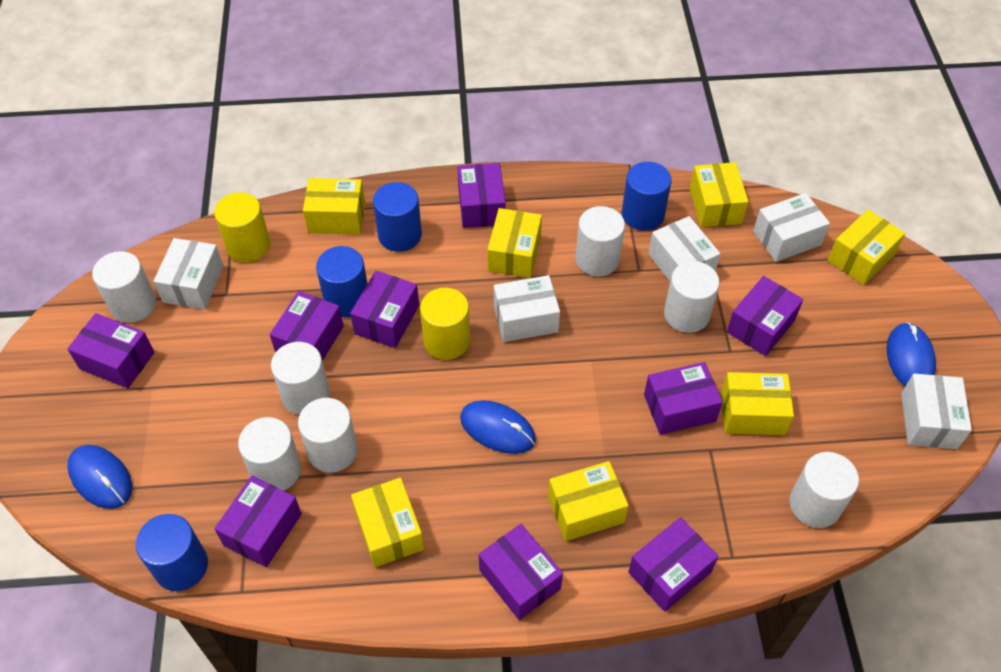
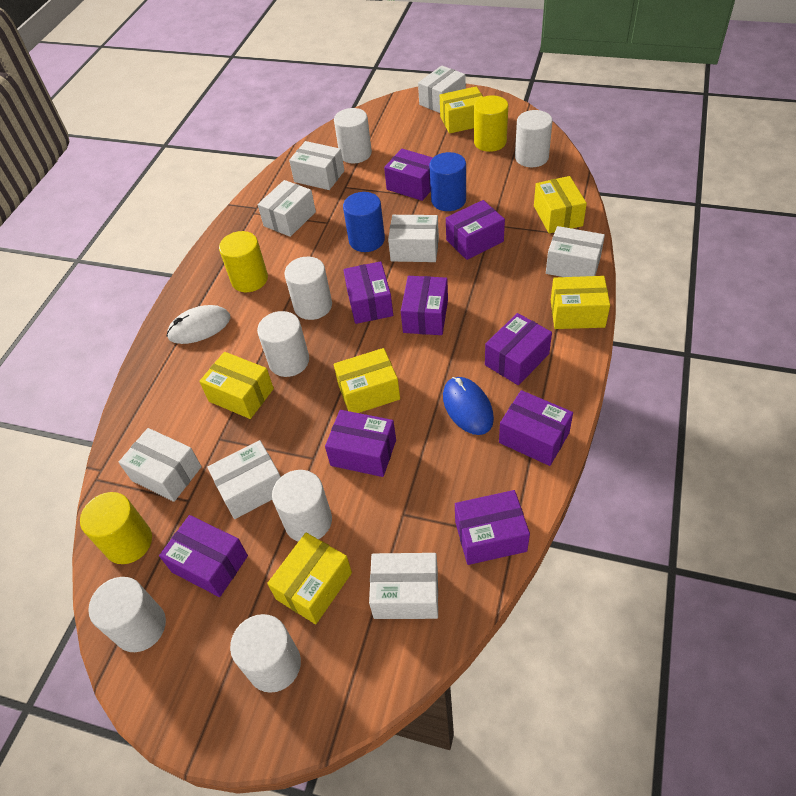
blue cylinder: [136,514,208,591] [316,246,368,317] [373,182,422,252] [622,162,672,231] = 4 -> [343,192,385,252] [430,152,466,211] = 2
blue mouse: [67,445,132,509] [460,400,536,454] [887,322,936,386] = 3 -> [443,377,494,435] = 1
white box: [153,238,224,309] [494,275,560,342] [648,216,720,281] [753,193,830,262] [901,374,972,449] = 5 -> [118,428,202,502] [207,440,281,519] [258,180,316,237] [289,141,344,190] [369,553,438,619] [388,215,439,262] [418,65,466,113] [546,226,605,277] = 8
white mouse: none = 0 -> [167,305,230,344] = 1
yellow box: [303,178,365,234] [351,478,424,567] [487,208,542,278] [548,461,629,541] [690,162,749,227] [721,372,794,435] [828,209,905,285] = 7 -> [199,352,274,419] [267,533,352,624] [334,348,400,413] [440,86,483,134] [534,176,587,234] [551,276,610,329] = 6
yellow cylinder: [214,193,270,262] [420,288,470,360] = 2 -> [80,492,152,564] [219,231,268,292] [474,95,508,152] = 3

